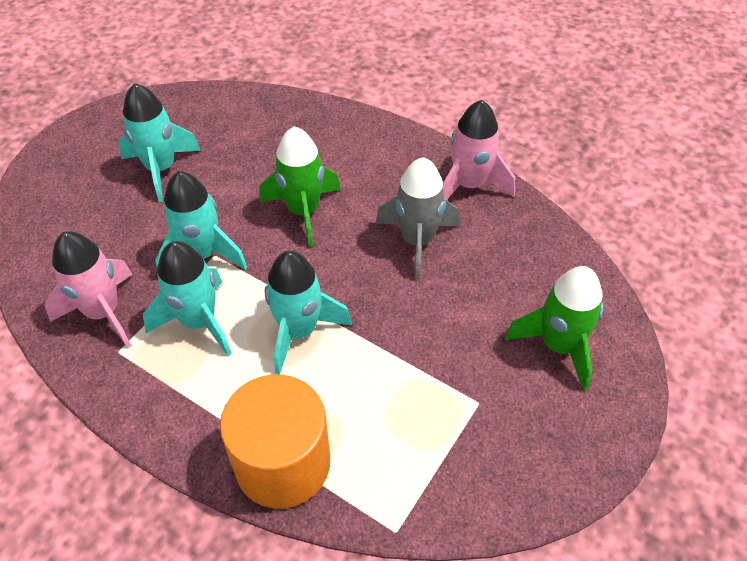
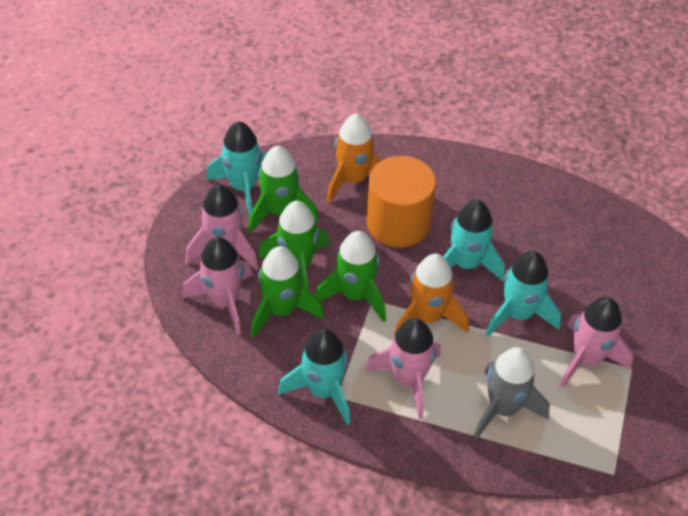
green rocket: [260,126,340,247] [505,266,603,391] = 2 -> [248,146,319,233] [251,246,324,338] [258,201,329,290] [315,231,386,322] = 4
orange rocket: none = 0 -> [327,114,381,203] [394,254,469,336] = 2
pink rocket: [44,231,133,348] [443,100,515,200] = 2 -> [182,237,253,335] [186,185,258,270] [365,318,440,419] [560,297,634,388] = 4

